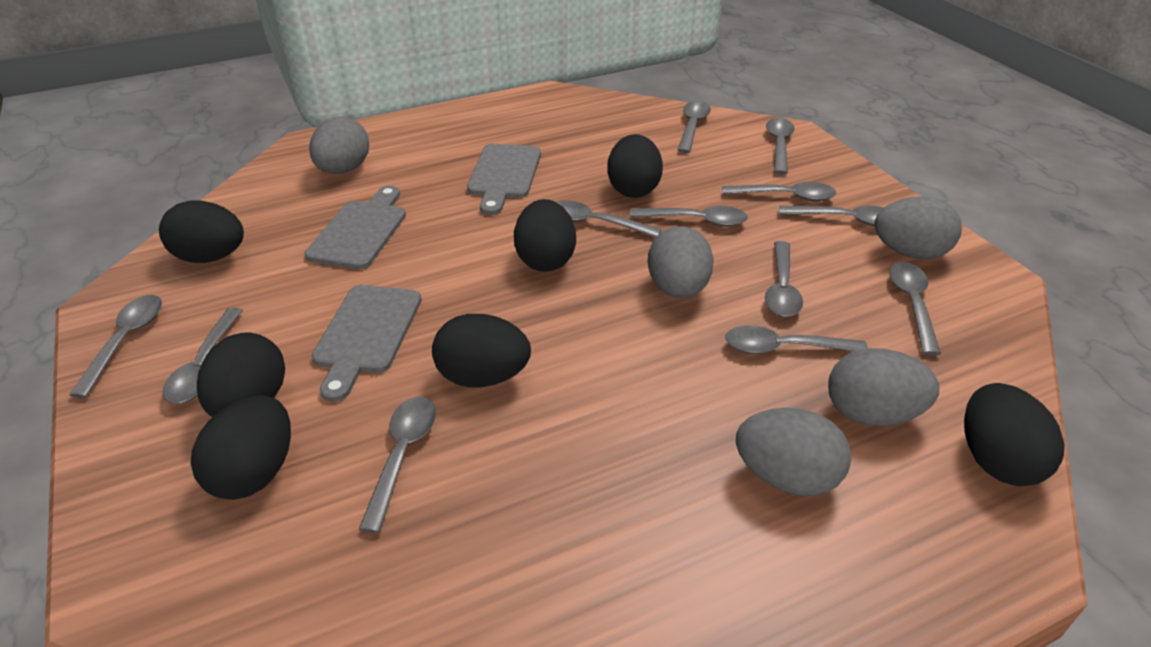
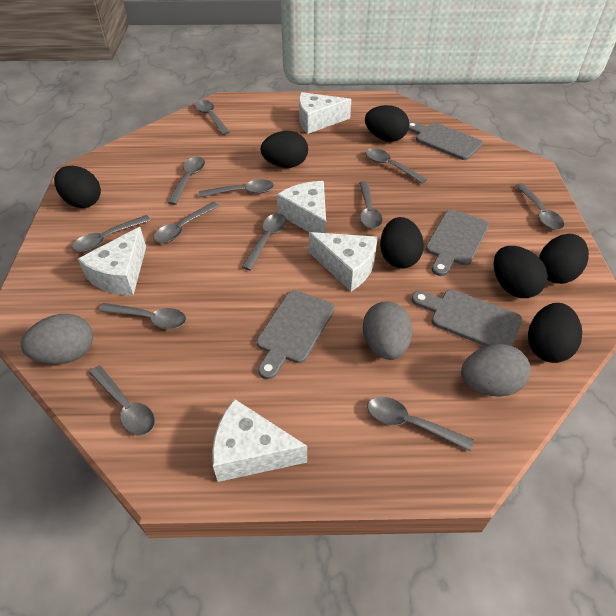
grey cutting board: [305,186,406,269] [312,285,422,402] [467,144,541,215] = 3 -> [256,290,335,379] [408,121,483,160] [412,290,522,346] [426,210,489,276] = 4
grey egg: [309,117,369,174] [648,226,714,298] [736,408,851,496] [828,348,939,426] [875,196,962,259] = 5 -> [21,314,93,364] [363,301,412,360] [461,344,531,396] = 3
white cheese: none = 0 -> [78,227,146,295] [212,399,307,482] [277,181,326,233] [299,92,351,134] [309,232,378,291] = 5

